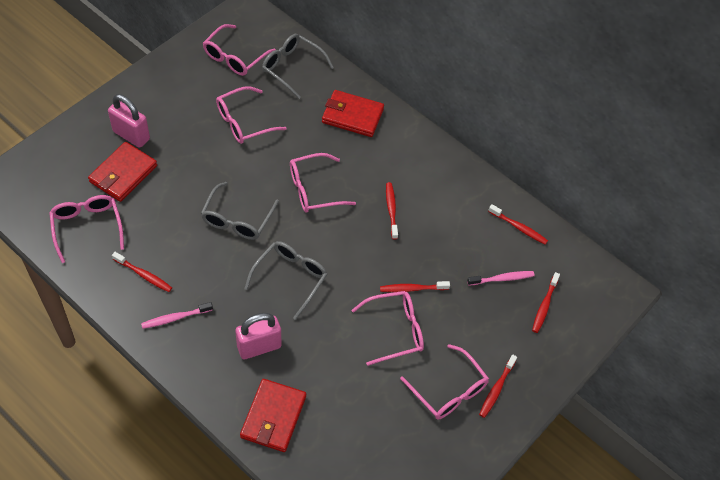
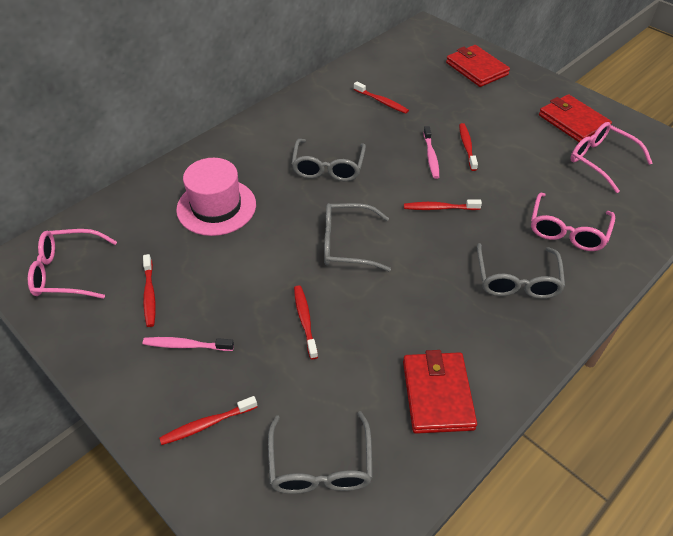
grey glasses: [201,182,279,240] [244,241,328,320] [262,34,334,99] = 3 -> [268,411,373,494] [292,139,366,181] [324,203,391,271] [477,243,565,299] = 4
pink glasses: [49,195,124,263] [203,24,276,76] [216,86,287,144] [290,153,356,212] [352,291,424,366] [400,344,489,419] = 6 -> [28,229,117,299] [531,193,615,251] [570,122,653,193] = 3
pink hat: none = 0 -> [176,158,256,236] = 1
pink padlock: [108,94,150,148] [235,313,281,359] = 2 -> none = 0

